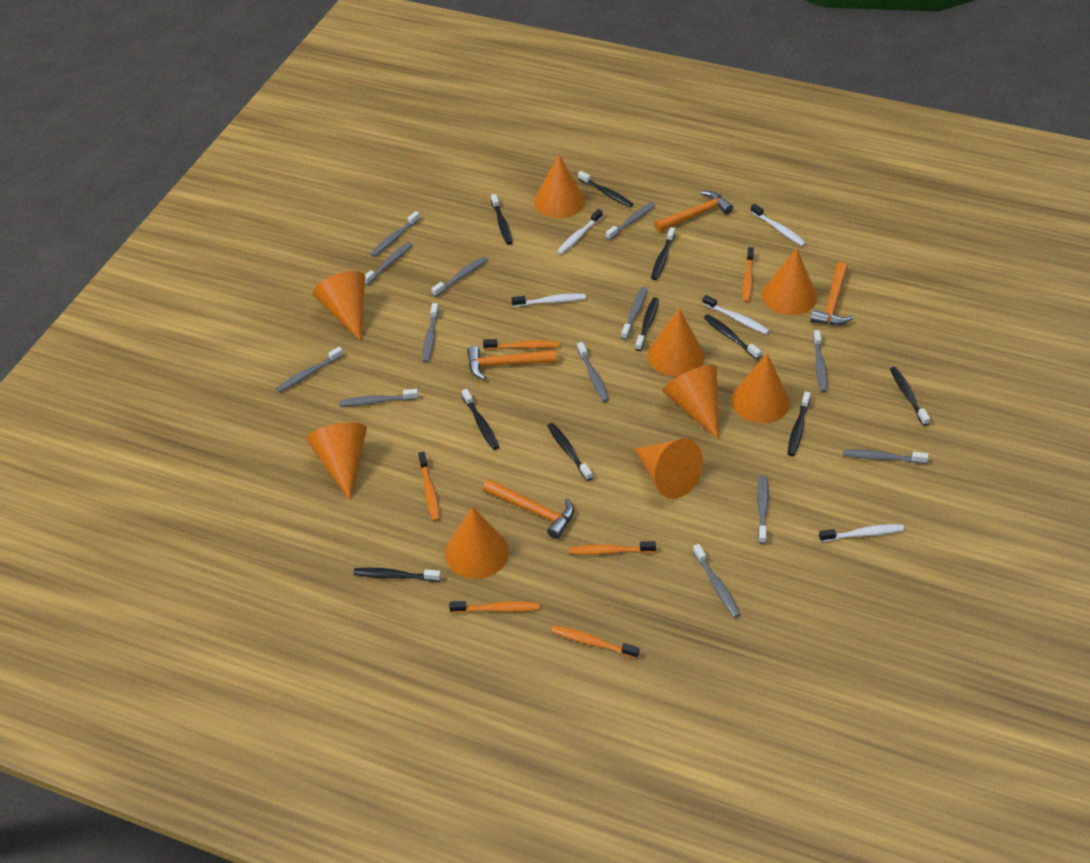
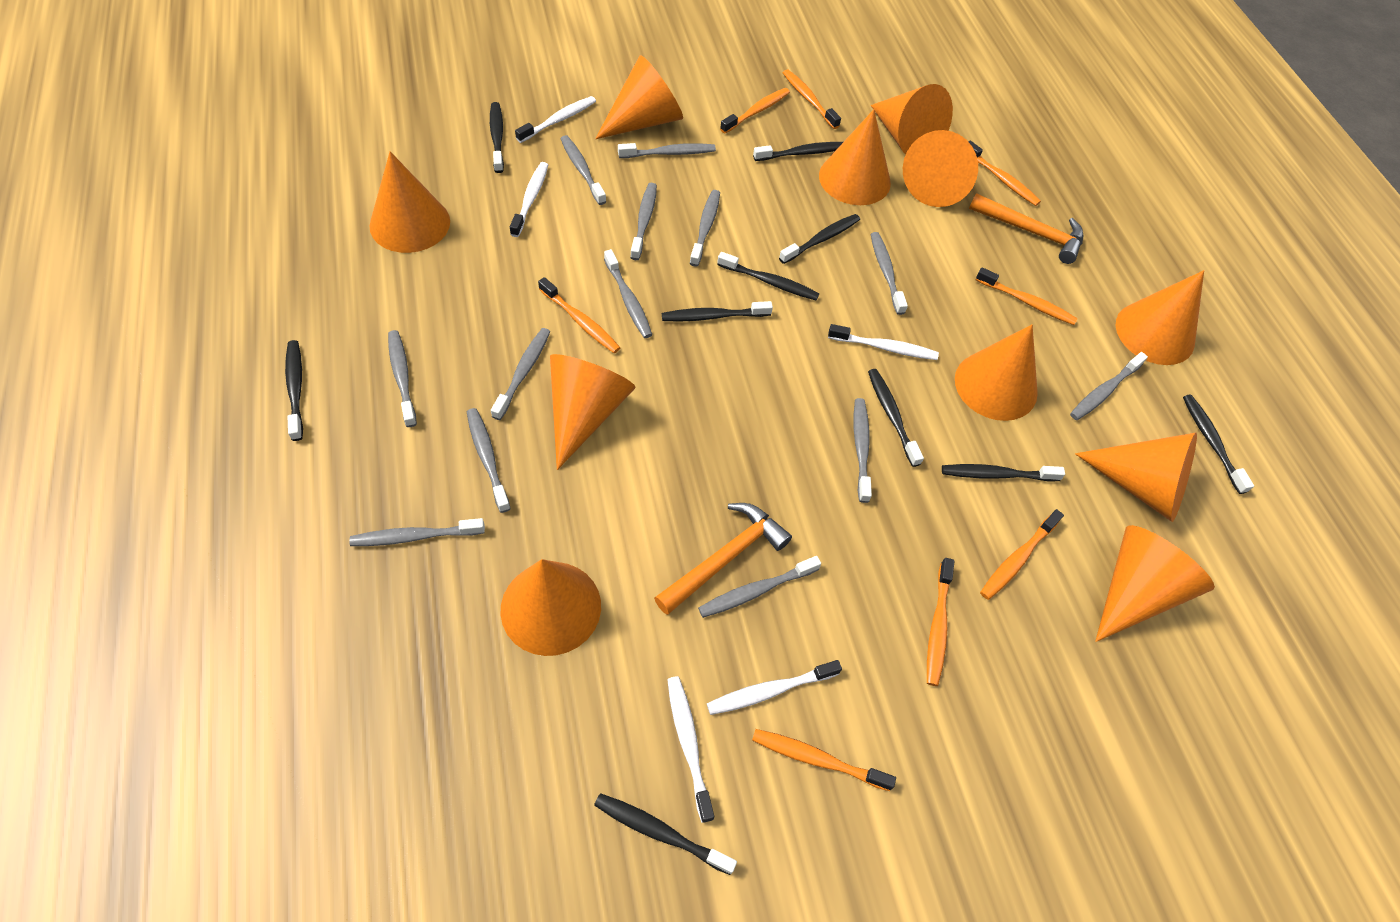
orange cone: [306,422,367,500] [313,271,365,341] [445,507,509,579] [534,154,585,218] [634,438,703,499] [647,308,704,376] [662,365,719,440] [731,354,790,423] [762,248,817,315] = 9 -> [370,152,450,253] [501,559,601,656] [550,354,636,470] [595,55,683,139] [819,109,891,205] [871,84,953,155] [903,130,978,207] [955,325,1038,421] [1075,433,1197,522] [1095,525,1215,642] [1116,270,1204,365] = 11
orange hammer: [467,346,557,380] [482,479,574,539] [654,191,733,232] [810,262,854,325] = 4 -> [654,503,792,615] [969,193,1084,264] = 2
orange toothbrush: [418,452,440,521] [449,601,540,613] [483,339,560,350] [551,625,639,659] [569,541,656,555] [742,247,754,303] = 6 -> [538,277,621,353] [720,88,790,133] [752,729,896,791] [783,69,841,129] [927,558,955,686] [968,141,1041,206] [976,267,1078,325] [980,509,1064,600] = 8

